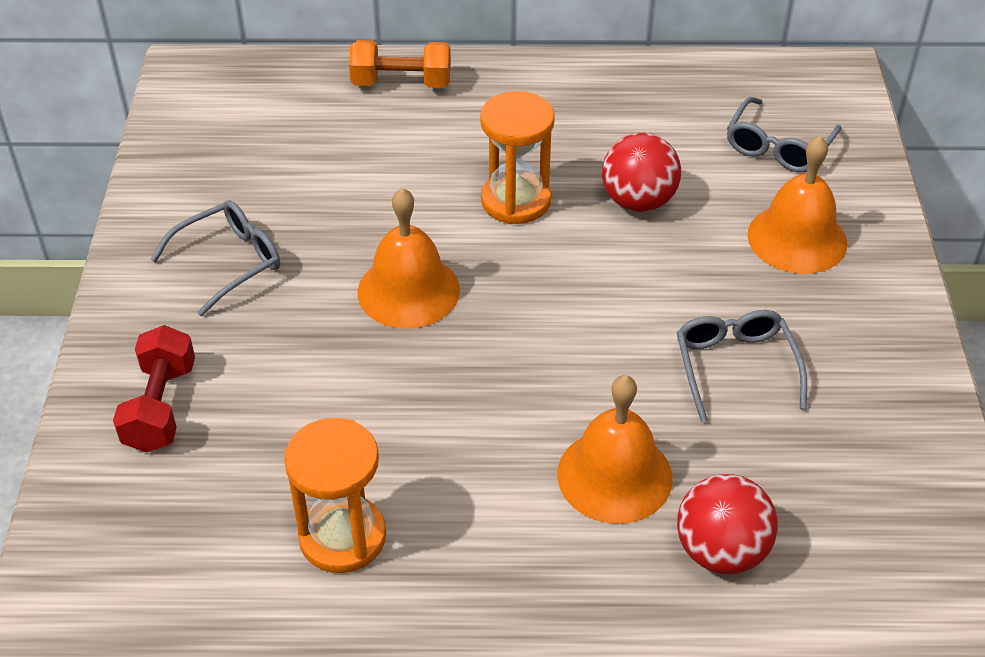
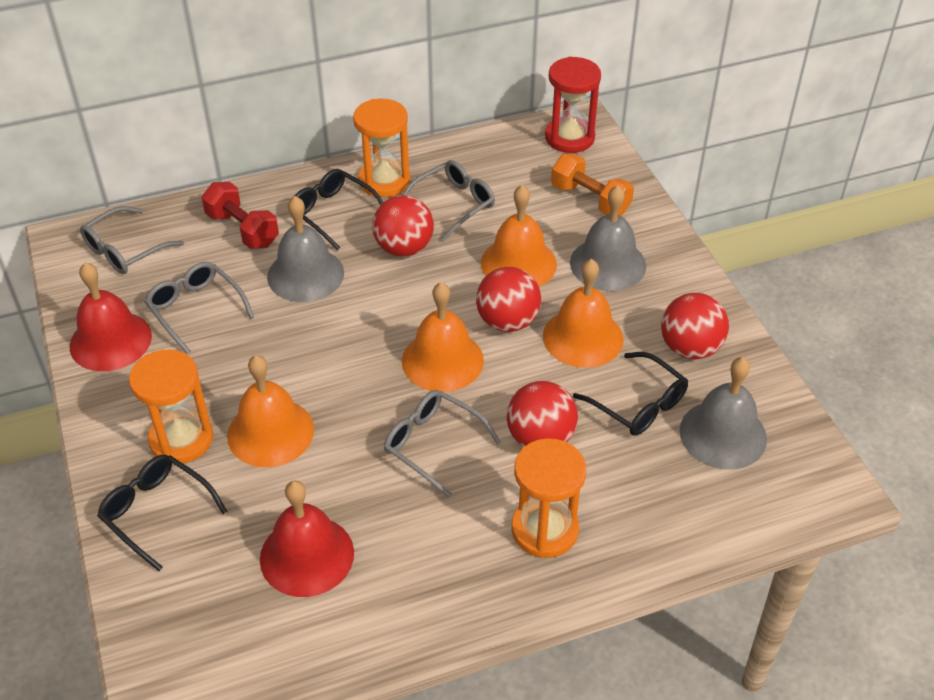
black glasses: none = 0 -> [97,455,228,571] [295,169,383,251] [573,352,688,436] = 3
grey bell: none = 0 -> [267,196,344,302] [570,185,646,291] [680,357,767,469] = 3
grey glasses: [150,200,280,316] [676,310,807,422] [727,97,841,172] = 3 -> [80,206,184,274] [144,262,254,354] [384,390,501,498] [403,160,495,241] = 4
orange bell: [358,188,460,329] [557,375,673,524] [747,136,847,274] = 3 -> [227,355,314,467] [402,282,484,392] [481,185,557,287] [543,259,624,368] = 4
orange hourglass: [284,418,386,573] [480,91,555,224] = 2 -> [129,349,213,464] [353,99,411,197] [511,438,586,558] = 3
red ball: [602,133,681,212] [677,474,778,574] = 2 -> [372,195,434,257] [476,267,541,332] [507,381,578,447] [661,293,729,359] = 4
red bell: none = 0 -> [70,262,152,371] [260,481,354,597] = 2
red hourglass: none = 0 -> [545,57,601,153] = 1

